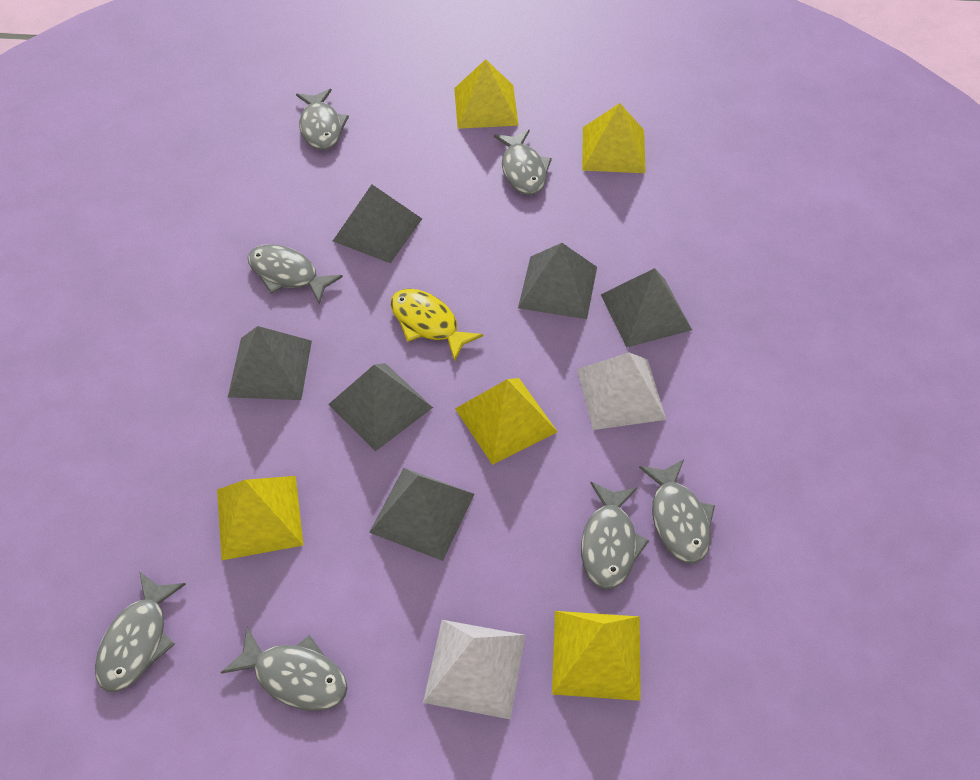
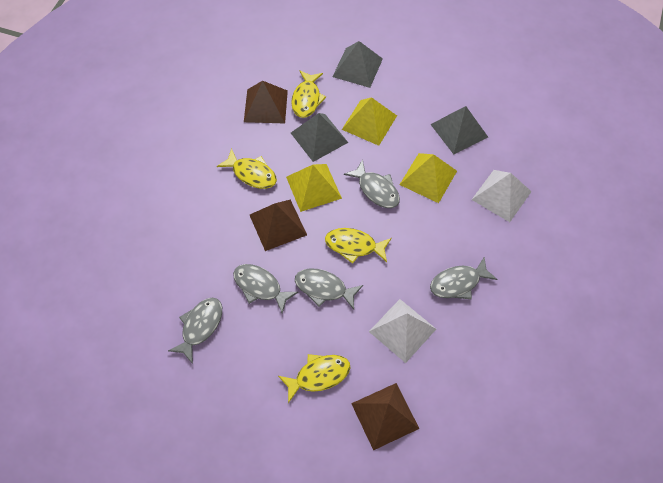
brown pyramid: none = 0 -> [244,81,288,124] [250,199,307,251] [351,383,420,450] = 3
grey fish: [95,571,186,692] [221,627,348,711] [248,244,343,304] [296,89,349,150] [494,129,552,195] [581,482,649,589] [639,459,715,564] = 7 -> [168,298,222,364] [233,264,298,314] [295,268,363,310] [344,160,400,208] [430,257,498,299] = 5
grey pyramid: [228,326,312,400] [328,363,433,451] [333,185,422,263] [369,468,475,561] [518,243,597,319] [601,268,692,348] = 6 -> [291,113,348,162] [332,41,383,88] [430,106,488,154] = 3
yellow fish: [391,289,483,362] = 1 -> [217,148,277,189] [278,354,351,403] [291,70,326,118] [325,228,392,264] = 4
yellow pyramid: [217,476,304,560] [454,59,519,129] [455,378,558,465] [552,611,641,701] [582,103,646,173] = 5 -> [286,164,342,212] [342,97,397,146] [400,153,457,203] = 3

